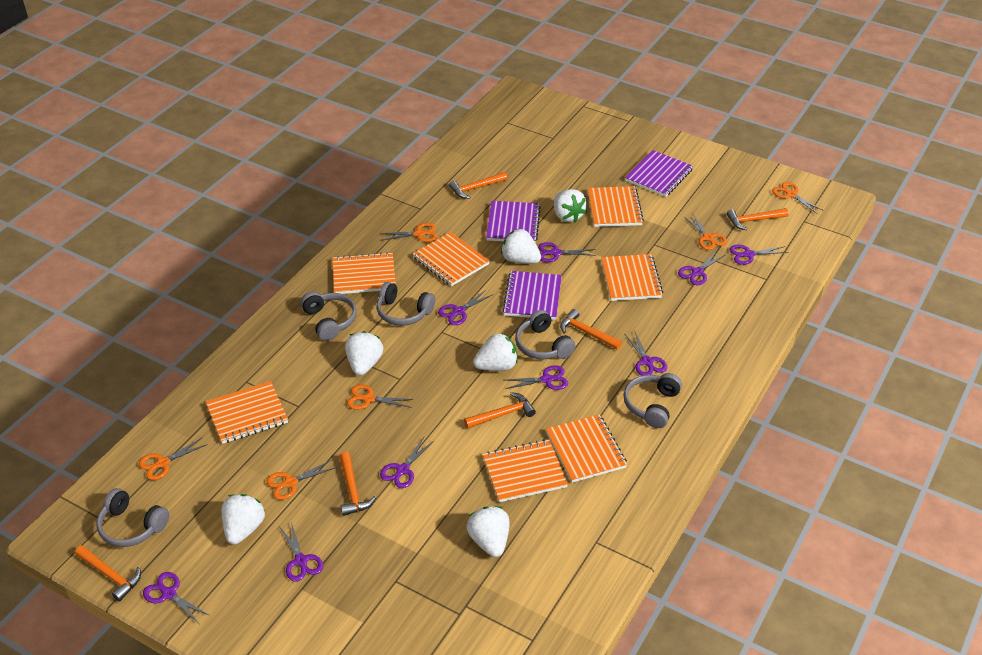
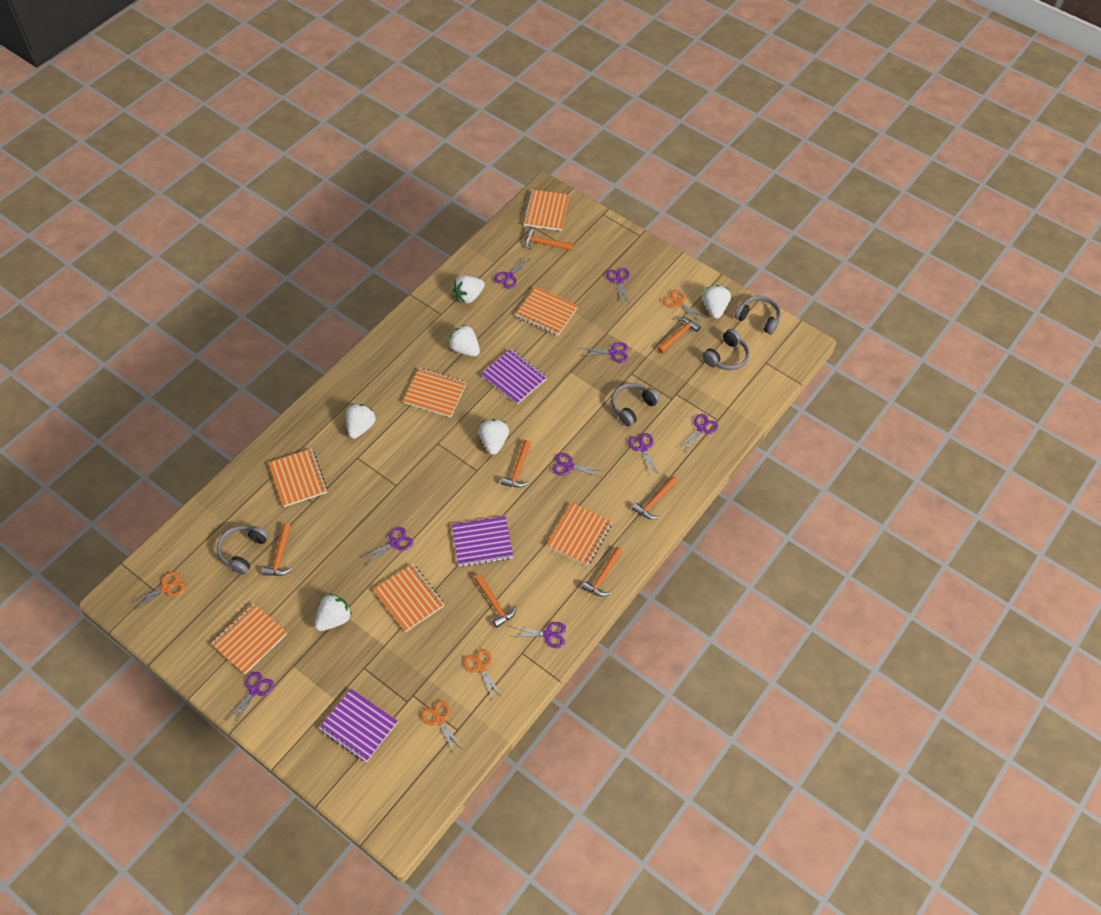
grey headphones: [97,488,169,547] [301,292,357,341] [376,282,435,326] [515,310,576,359] [623,373,682,428] = 5 -> [217,526,269,575] [611,383,660,427] [702,329,749,370] [735,296,781,335] = 4
orange hammer: [75,545,141,602] [339,452,376,516] [449,172,507,199] [464,392,536,429] [560,309,622,350] [727,208,788,230] = 6 -> [262,524,292,576] [474,574,516,628] [501,440,531,488] [524,229,573,250] [582,547,623,596] [632,476,678,519] [657,317,701,353] = 7
orange scissors: [139,438,208,480] [267,460,335,500] [347,384,414,410] [381,223,437,242] [683,213,727,250] [772,182,824,214] = 6 -> [130,571,185,611] [421,701,464,755] [464,649,502,701] [663,290,706,322] = 4

